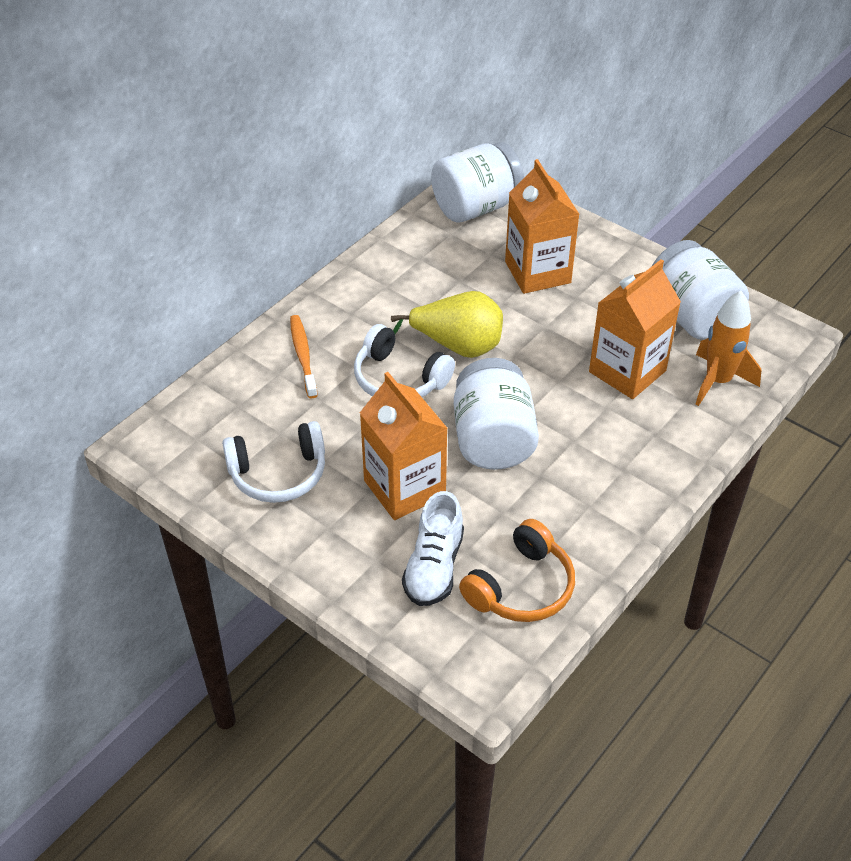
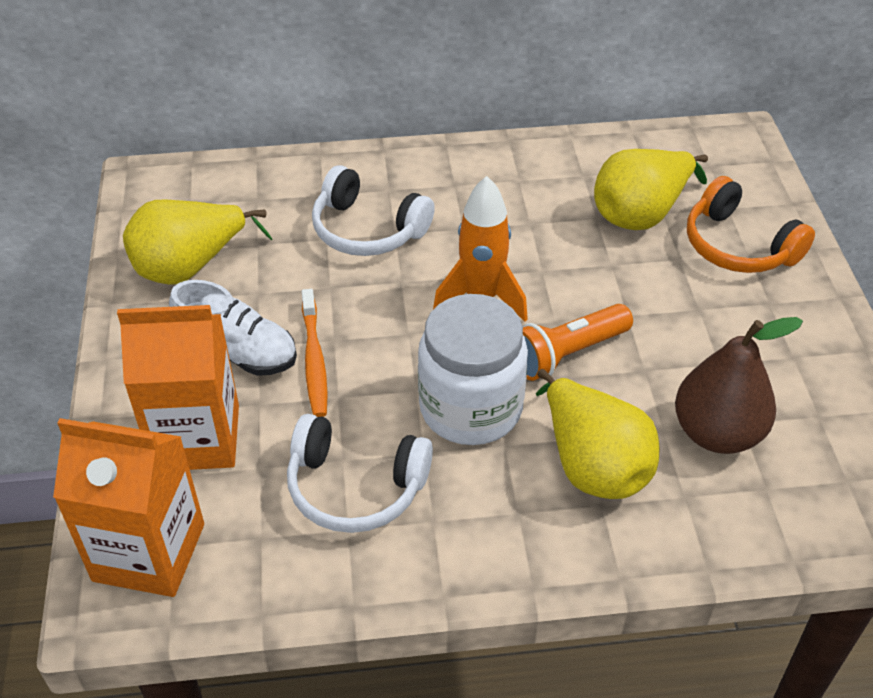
brown pear: none = 0 -> [675,317,803,454] = 1
orange carton: [360,372,448,520] [505,159,580,294] [589,259,681,399] = 3 -> [53,418,204,597] [117,305,239,470] = 2
orange flashlight: none = 0 -> [523,304,633,381] = 1
white jar: [431,142,524,223] [454,358,539,470] [652,240,749,340] = 3 -> [418,294,528,445] = 1
yellow pear: [391,291,503,358] = 1 -> [123,200,273,285] [536,369,660,499] [594,149,708,230] = 3

